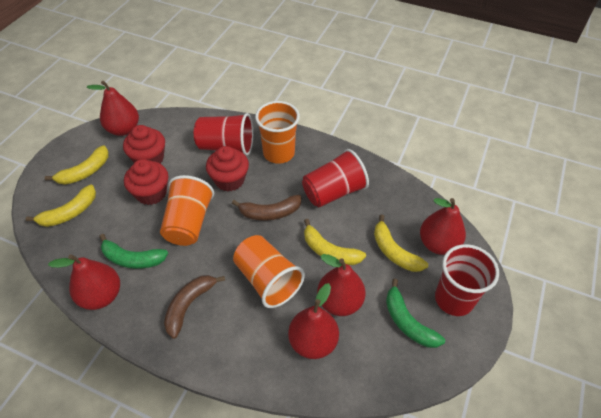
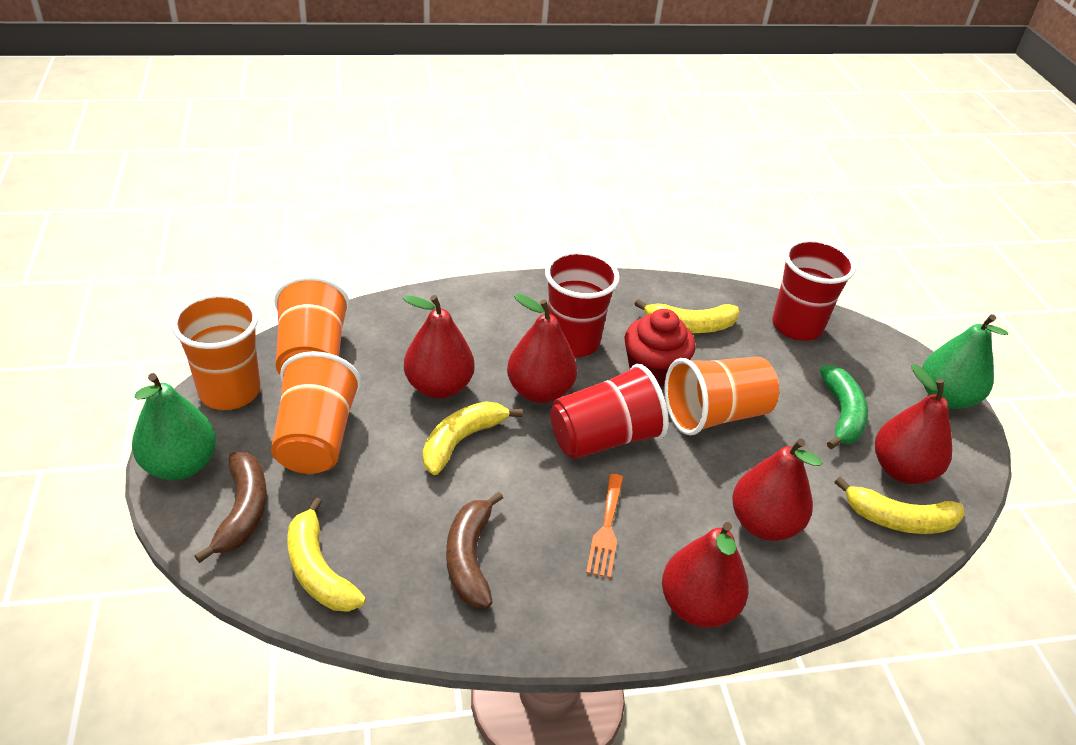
green banana: [99,234,168,269] [386,279,445,348] = 2 -> [820,365,868,449] = 1
green pear: none = 0 -> [132,373,216,480] [922,314,1008,409] = 2
orange cup: [160,175,214,246] [233,235,305,308] [255,101,300,164] = 3 -> [171,293,260,410] [271,351,361,474] [274,276,350,375] [664,357,779,435] = 4
orange fork: none = 0 -> [586,474,623,578] = 1
red cupcake: [123,125,165,164] [124,159,168,205] [206,146,249,192] = 3 -> [624,309,696,387] = 1

